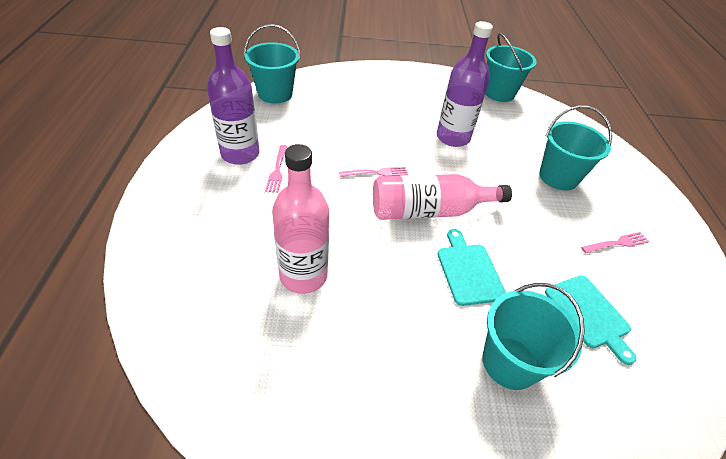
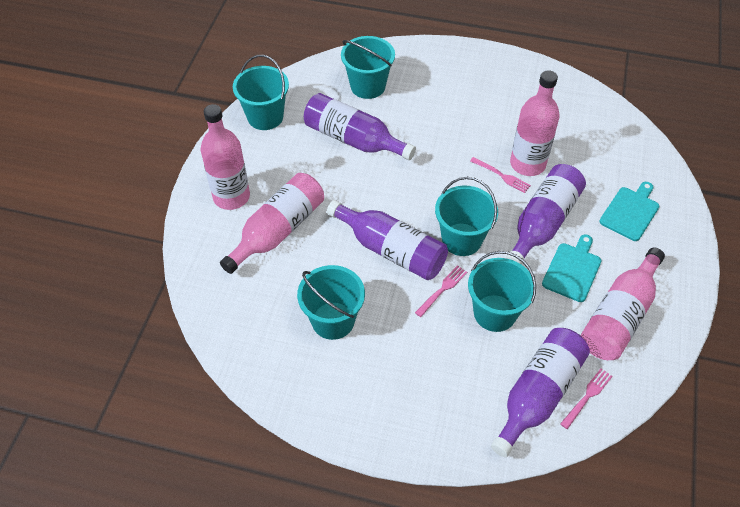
pink bottle: [272,144,329,294] [373,174,512,220] = 2 -> [201,104,250,210] [220,173,324,274] [510,70,560,176] [581,248,665,360] = 4
purple bottle: [207,27,260,165] [437,21,493,147] = 2 -> [304,93,416,160] [327,200,448,280] [491,328,590,457] [506,164,586,265] = 4
turquoise bucket: [244,24,301,104] [483,283,585,390] [485,33,537,102] [539,106,612,191] = 4 -> [233,55,289,130] [297,265,365,340] [341,36,395,99] [435,177,498,256] [468,251,536,332] = 5

